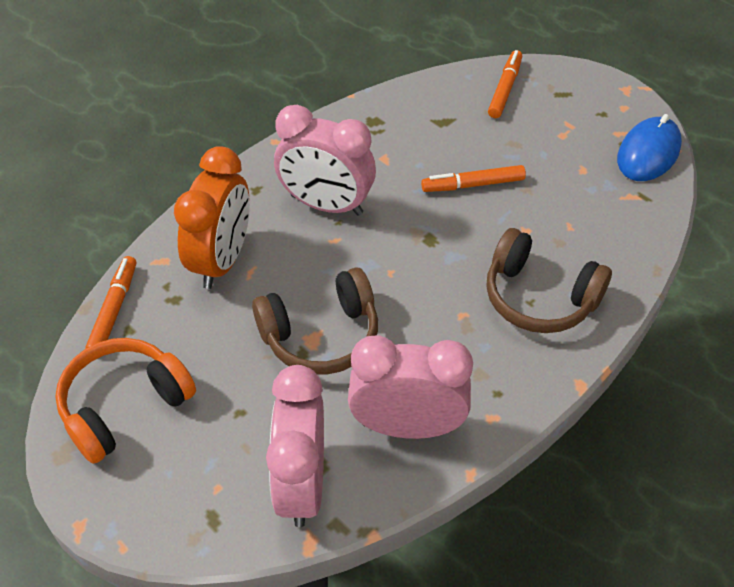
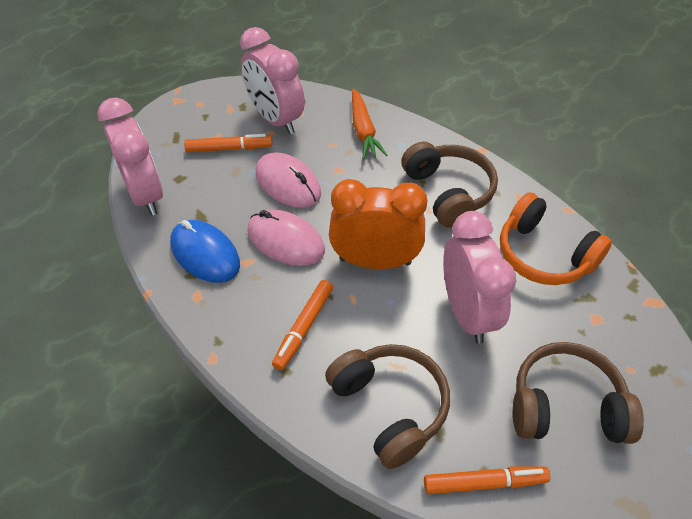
brown headphones: [252,267,378,375] [486,228,612,333] = 2 -> [325,344,450,469] [401,142,498,228] [513,342,644,444] = 3
orange carrot: none = 0 -> [352,88,387,159] = 1
pink mouse: none = 0 -> [248,209,325,266] [256,153,321,208] = 2

